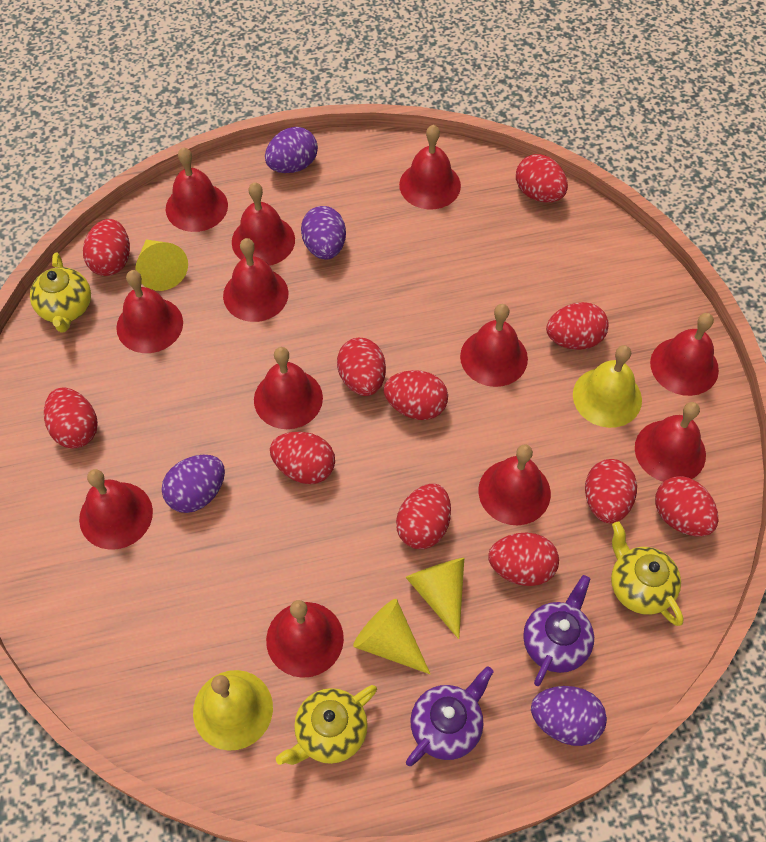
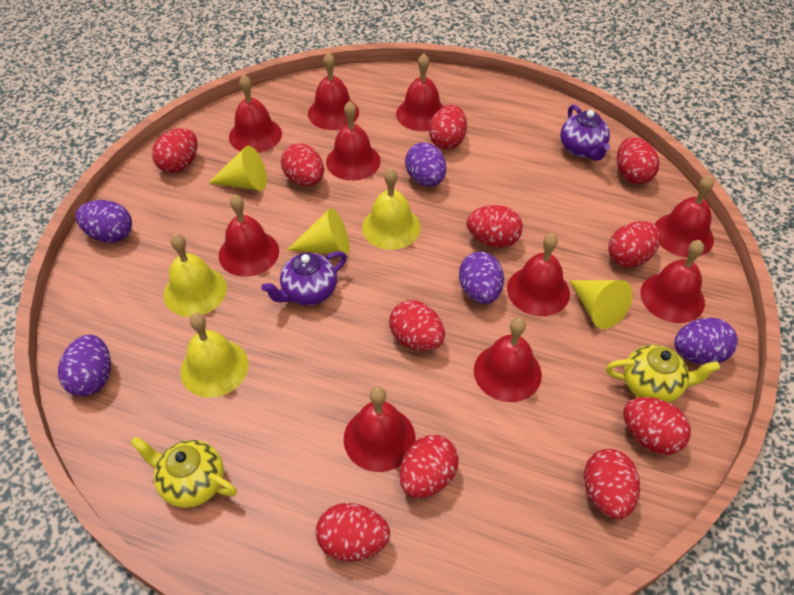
purple egg: [162,455,225,513] [265,127,318,173] [301,206,346,260] [531,686,607,746] = 4 -> [58,335,111,397] [76,200,132,243] [405,142,446,187] [459,252,504,304] [674,318,738,365] = 5
red bell: [79,469,153,550] [116,270,183,353] [166,147,228,232] [223,238,289,322] [232,182,295,266] [254,347,323,429] [266,600,344,678] [399,125,461,210] [460,304,528,387] [478,445,551,525] [635,402,706,482] [650,313,719,396] = 12 -> [219,194,279,277] [229,75,282,153] [308,52,359,130] [326,101,381,181] [344,386,415,472] [396,54,444,131] [474,318,542,402] [507,233,570,316] [640,240,705,323] [655,176,714,258] = 10
yellow bell: [193,670,273,751] [573,345,642,428] = 2 -> [164,234,227,317] [180,313,249,398] [362,168,421,250] = 3
yellow teapot: [30,252,91,333] [276,685,377,765] [611,522,684,626] = 3 -> [130,437,237,508] [606,345,720,403] = 2

